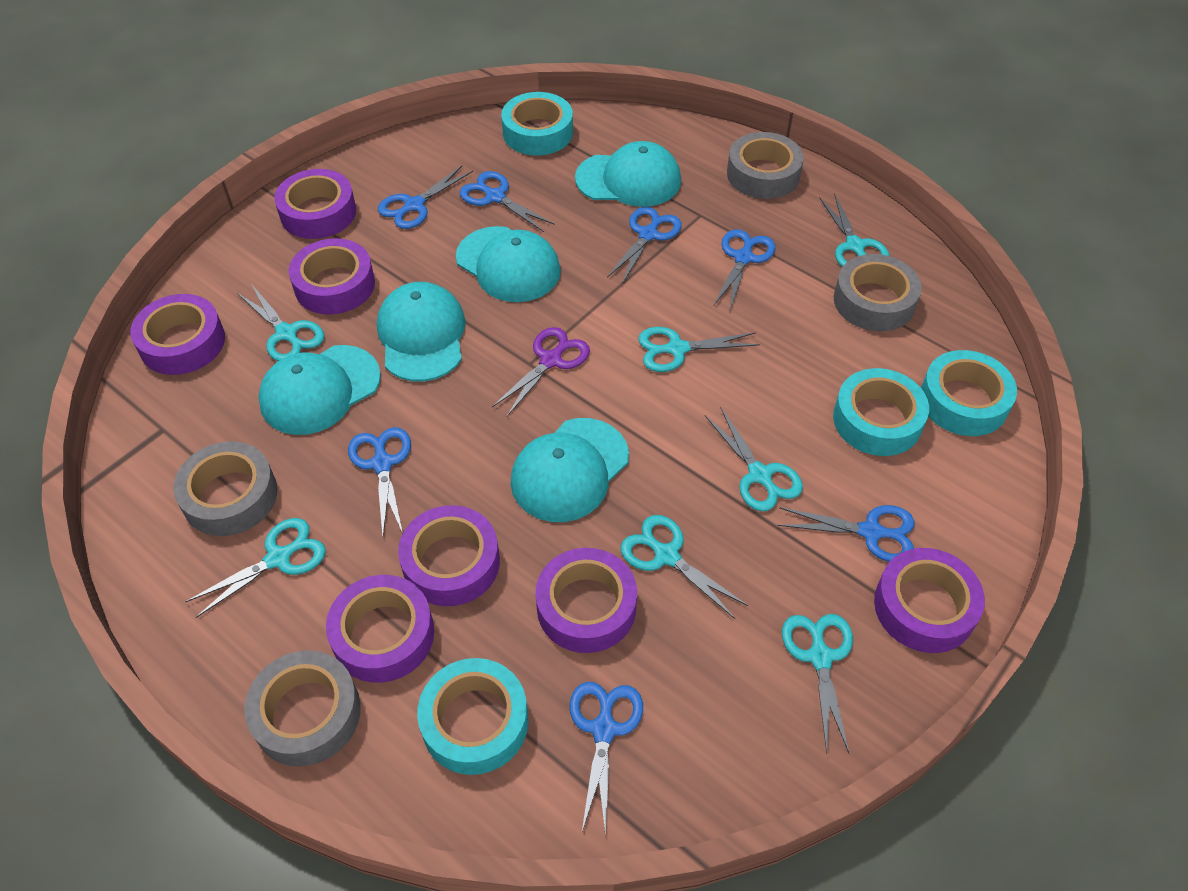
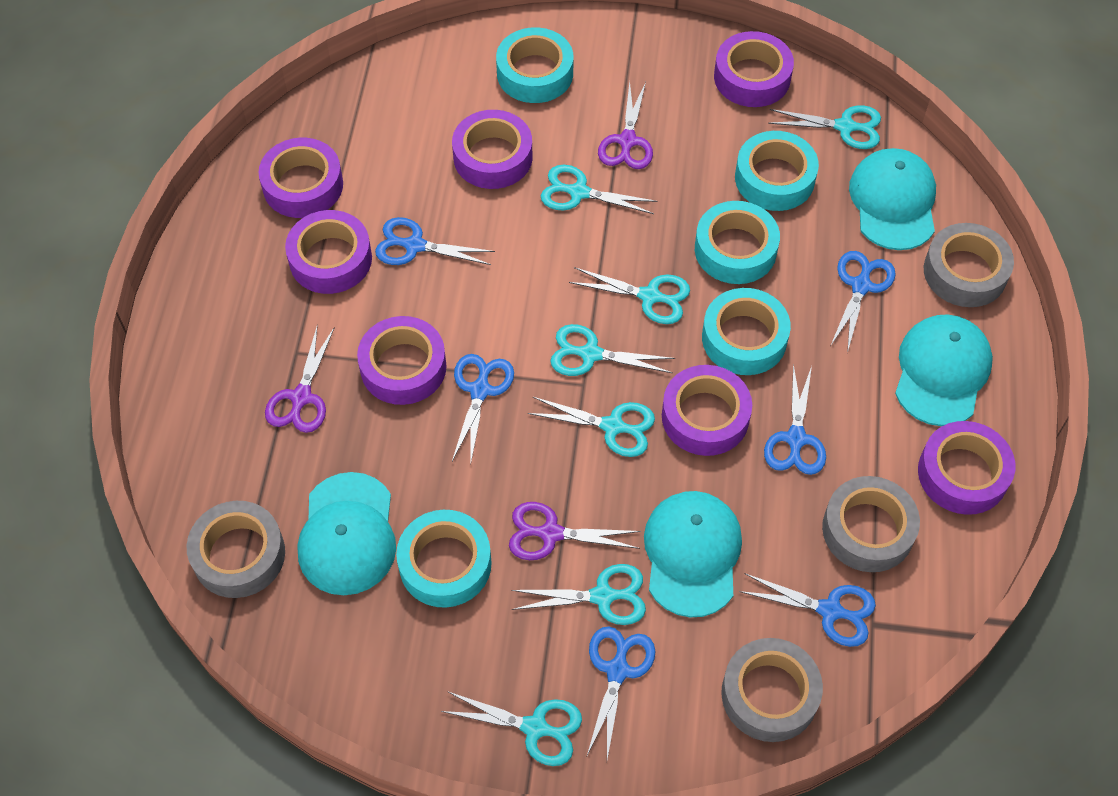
blue scissors: [348,427,411,536] [378,166,473,229] [460,171,555,232] [569,682,643,837] [607,207,682,284] [714,229,776,310] [777,505,915,562] = 7 -> [375,217,495,265] [452,354,514,466] [587,626,656,759] [739,573,876,647] [764,363,826,475] [831,251,896,353] = 6
purple scissors: [492,327,590,416] = 1 -> [265,324,335,433] [509,502,641,560] [598,82,653,169] = 3
turquoise cap: [258,345,381,435] [377,282,466,382] [456,226,561,302] [511,418,629,522] [575,141,681,207] = 5 -> [297,472,396,595] [644,491,742,617] [849,148,936,250] [895,314,993,426] = 4
turquoise tape: [417,658,529,775] [501,92,573,155] [833,368,929,456] [921,350,1017,436] = 4 -> [396,510,492,608] [496,27,573,103] [695,201,780,284] [702,288,791,375] [735,131,819,211] = 5

